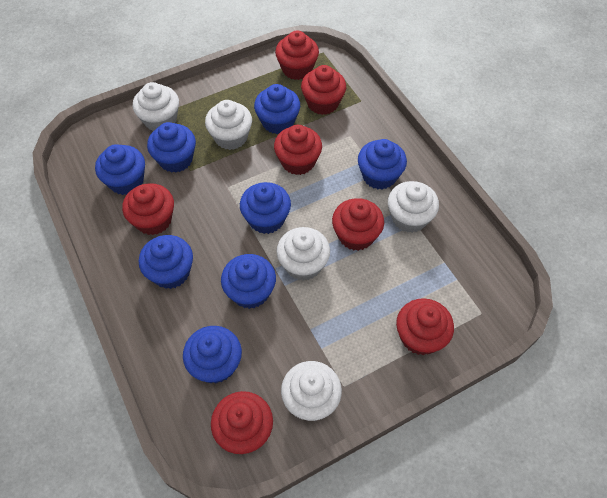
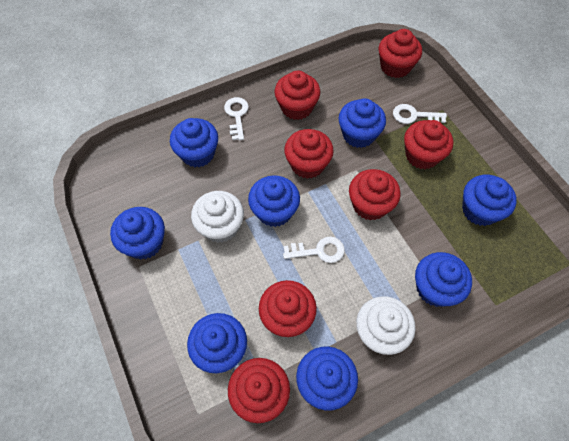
white cupcake: [133,82,179,131] [205,100,252,150] [277,227,330,281] [281,361,342,421] [388,181,439,233] = 5 -> [191,191,244,243] [356,296,415,355] = 2
white key: none = 0 -> [224,97,249,140] [283,237,345,263] [393,104,447,124] = 3

